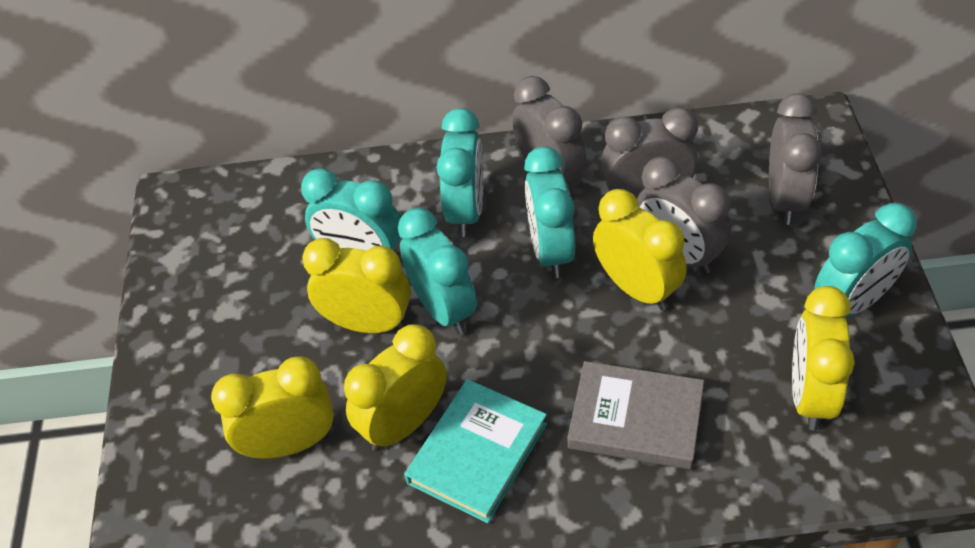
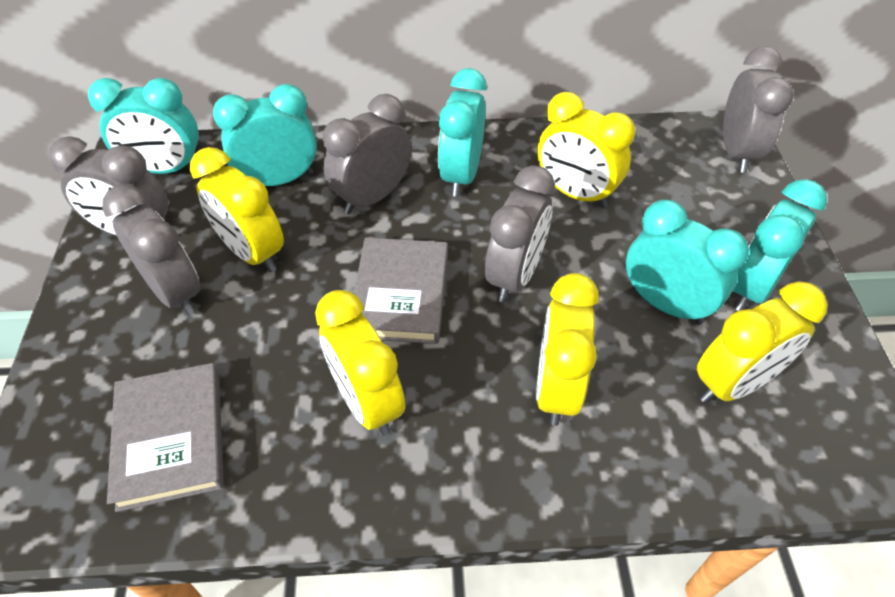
grey book: [567,361,704,469] = 1 -> [107,363,224,512] [354,238,448,344] = 2
grey clock: [512,76,586,195] [601,107,698,199] [637,157,731,274] [769,93,822,225] = 4 -> [48,136,168,236] [102,184,201,315] [323,94,411,214] [485,165,555,302] [723,46,794,173] = 5
turquoise book: [404,379,547,523] = 1 -> none = 0

